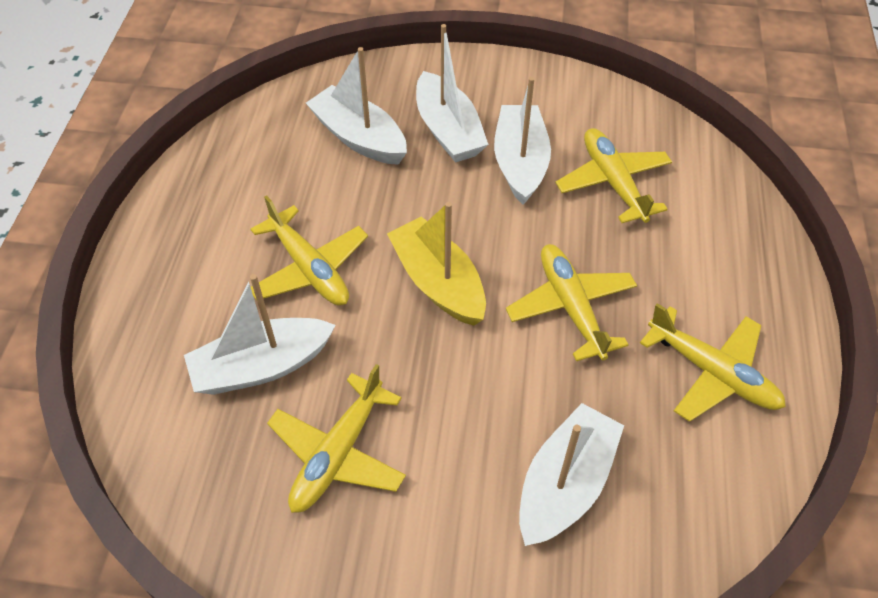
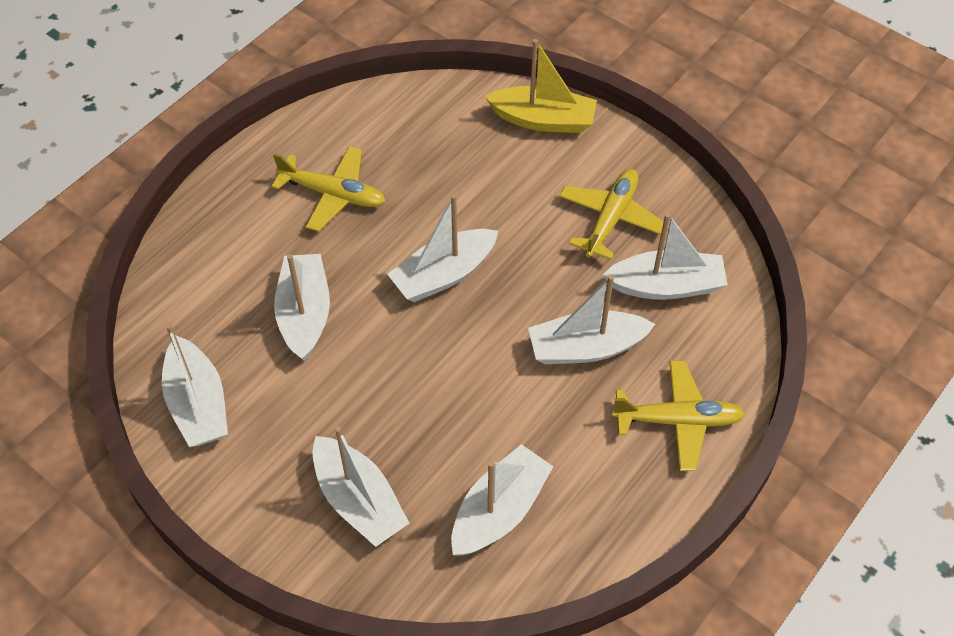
white boat: [184,274,336,395] [306,47,407,165] [416,24,489,163] [494,77,551,205] [519,403,624,546] = 5 -> [162,324,228,447] [274,254,330,361] [312,426,409,547] [387,194,498,302] [451,444,554,556] [528,275,655,364] [603,213,728,300] = 7
yellow plane: [251,195,368,306] [267,364,406,513] [506,244,637,361] [556,128,672,223] [640,303,786,422] = 5 -> [272,146,386,232] [559,169,664,260] [612,361,745,471] = 3

